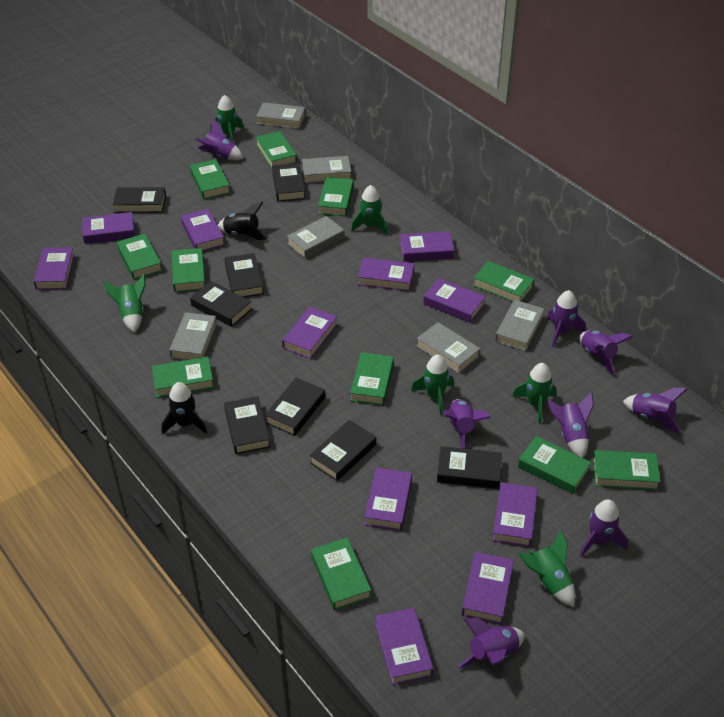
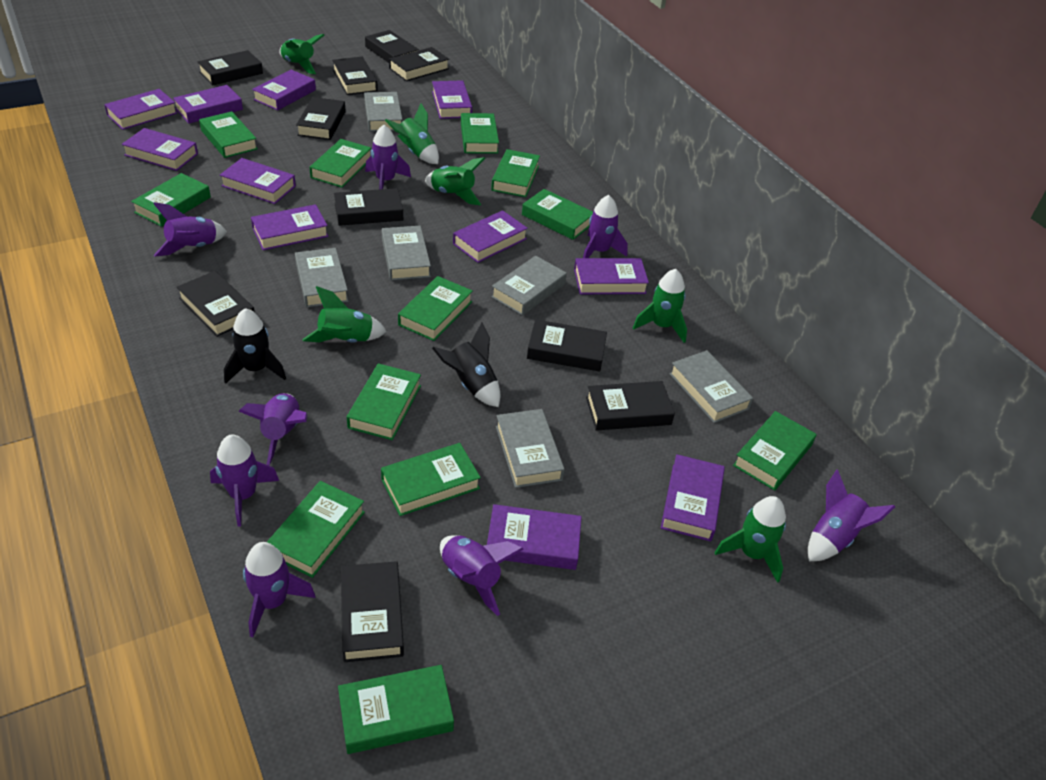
black book: [113,187,166,213] [190,281,252,327] [224,253,264,297] [224,396,270,454] [265,378,325,436] [272,163,306,202] [310,420,376,481] [437,446,502,489] = 8 -> [177,271,255,337] [198,50,263,86] [296,97,346,140] [332,57,378,95] [334,188,403,226] [341,561,404,662] [365,30,419,63] [389,47,449,81] [527,319,607,371] [586,381,675,430] = 10
green book: [116,234,162,280] [152,357,214,398] [172,248,205,292] [190,159,230,199] [256,131,297,169] [311,538,371,610] [318,177,353,216] [350,352,394,406] [473,261,535,302] [518,436,591,494] [593,450,661,490] = 11 -> [131,173,211,227] [199,111,258,158] [267,481,365,578] [309,139,372,188] [338,665,454,754] [347,363,421,440] [381,443,481,516] [398,276,473,341] [461,113,499,154] [491,149,540,197] [522,189,593,240] [733,411,816,491] = 12

